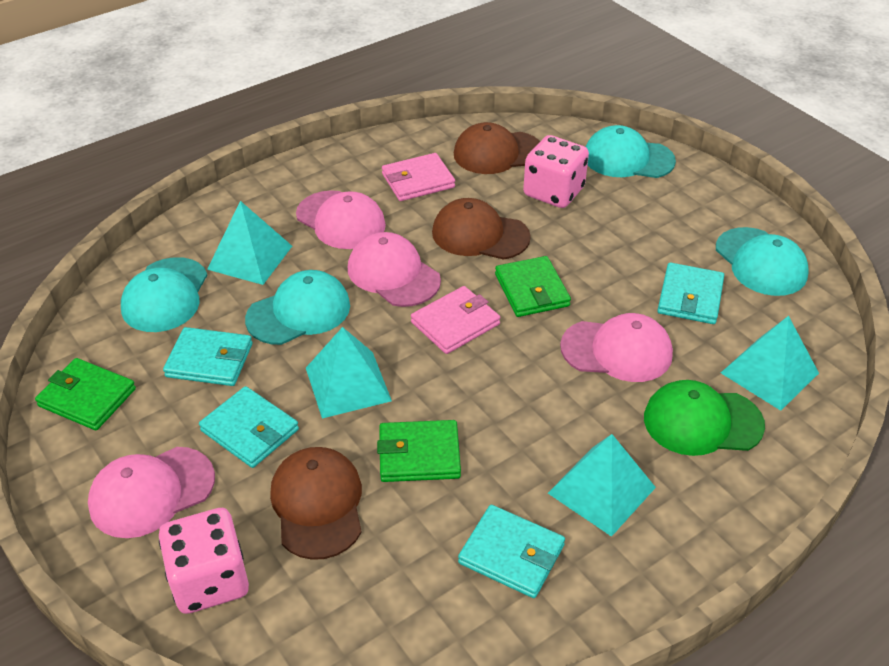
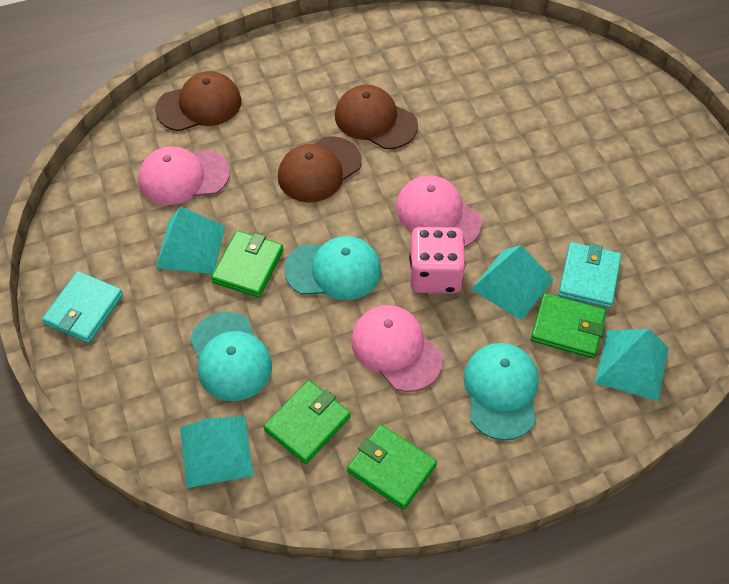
green cap: [644,380,765,456] = 1 -> none = 0
green wallet: [35,358,136,430] [377,420,461,482] [495,256,571,317] = 3 -> [211,230,284,297] [263,380,351,464] [347,425,437,510] [531,293,606,358] = 4
pink cap: [88,447,215,538] [296,190,386,249] [348,232,441,307] [560,313,673,382] = 4 -> [139,146,230,205] [351,305,443,392] [396,175,482,247] = 3
pink dice: [159,508,249,614] [523,135,589,208] = 2 -> [409,227,465,293] = 1
pink wallet: [382,153,455,201] [411,286,500,354] = 2 -> none = 0
turquoise cap: [121,257,207,332] [245,270,350,345] [586,125,676,178] [716,227,809,296] = 4 -> [190,312,272,401] [284,236,381,300] [463,343,538,440] = 3
turquoise wallet: [163,327,252,386] [199,386,299,468] [458,505,565,598] [657,262,724,324] = 4 -> [42,271,123,343] [558,242,621,308] = 2

